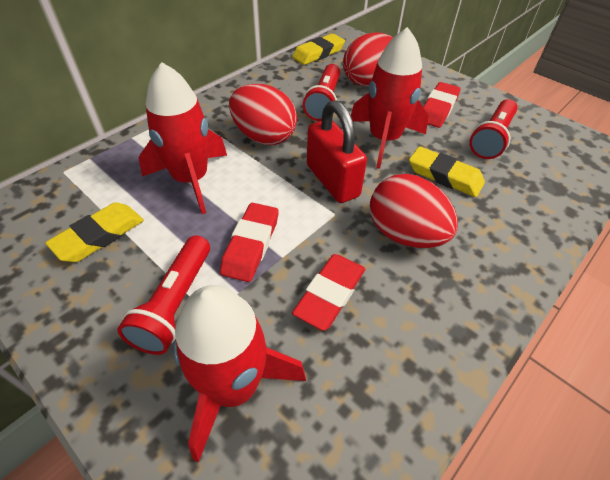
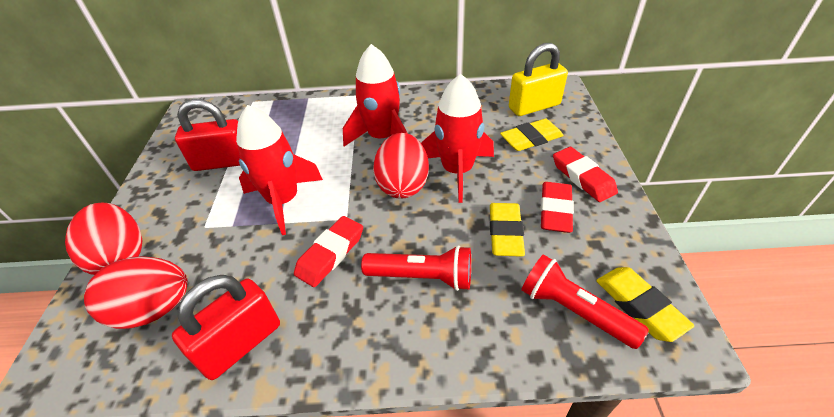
red flashlight: [117,235,210,355] [303,64,340,121] [469,99,518,159] = 3 -> [361,245,471,291] [521,254,649,349] = 2
red padlock: [307,100,367,203] = 1 -> [172,275,280,380] [175,99,240,171] = 2
yellow padlock: none = 0 -> [509,43,568,116] = 1

